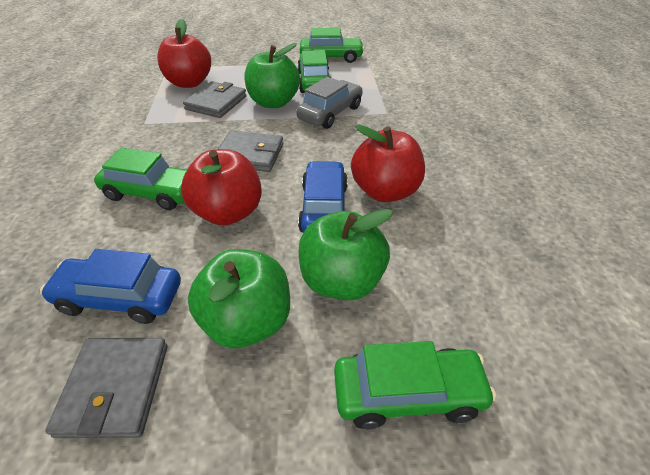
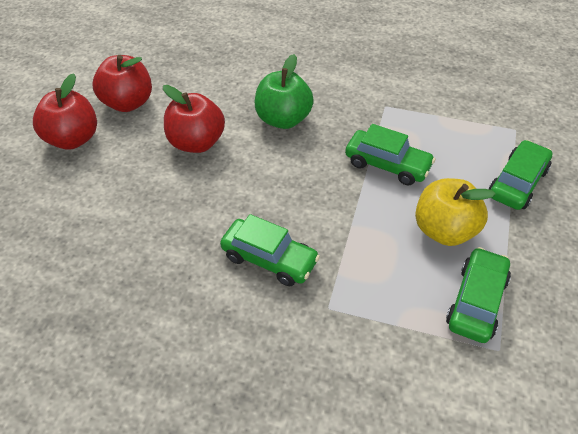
blue car: [40,249,181,324] [298,161,348,233] = 2 -> none = 0
green apple: [188,249,290,348] [244,43,300,108] [298,209,393,300] = 3 -> [255,54,314,129] = 1
grey car: [296,77,363,129] = 1 -> none = 0
grey wallet: [45,338,168,438] [183,81,247,118] [218,131,283,172] = 3 -> none = 0
yellow apple: none = 0 -> [415,178,496,246] = 1

